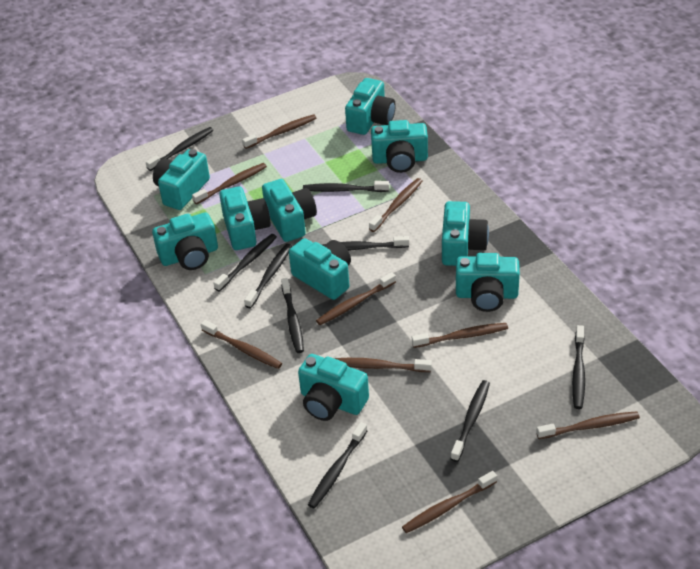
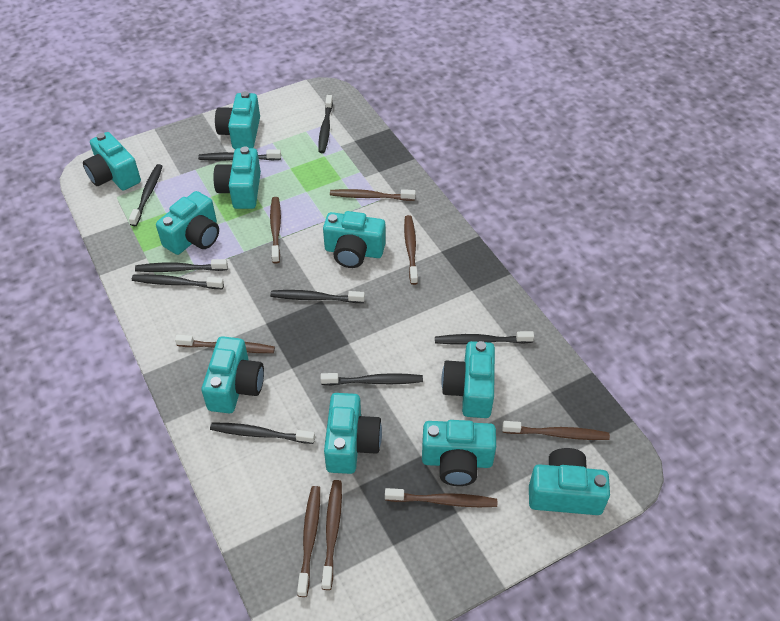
brown toothbrush: [192,163,267,204] [201,320,282,369] [242,114,316,149] [316,272,396,325] [334,358,432,372] [369,178,423,232] [402,471,497,533] [412,323,508,348] [536,411,640,439] = 9 -> [175,335,275,353] [270,197,281,263] [297,486,320,597] [322,480,342,590] [330,189,416,201] [385,488,497,507] [404,215,418,285] [502,421,610,440] = 8

